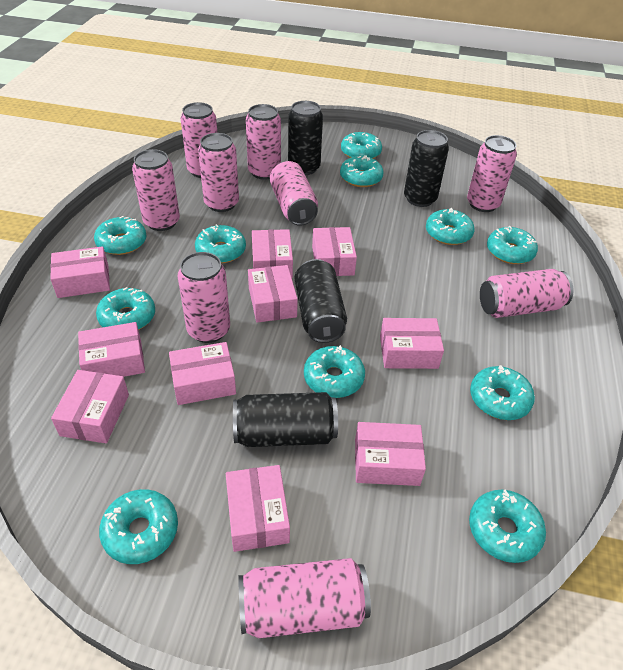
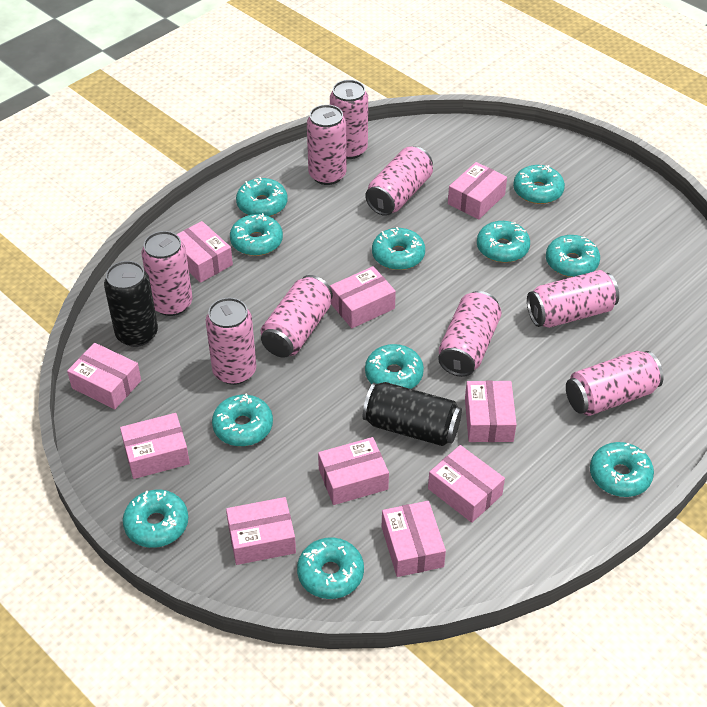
black can: [233,392,338,447] [288,101,323,175] [295,259,347,343] [404,130,449,207] = 4 -> [104,261,158,347] [363,382,462,446] = 2

